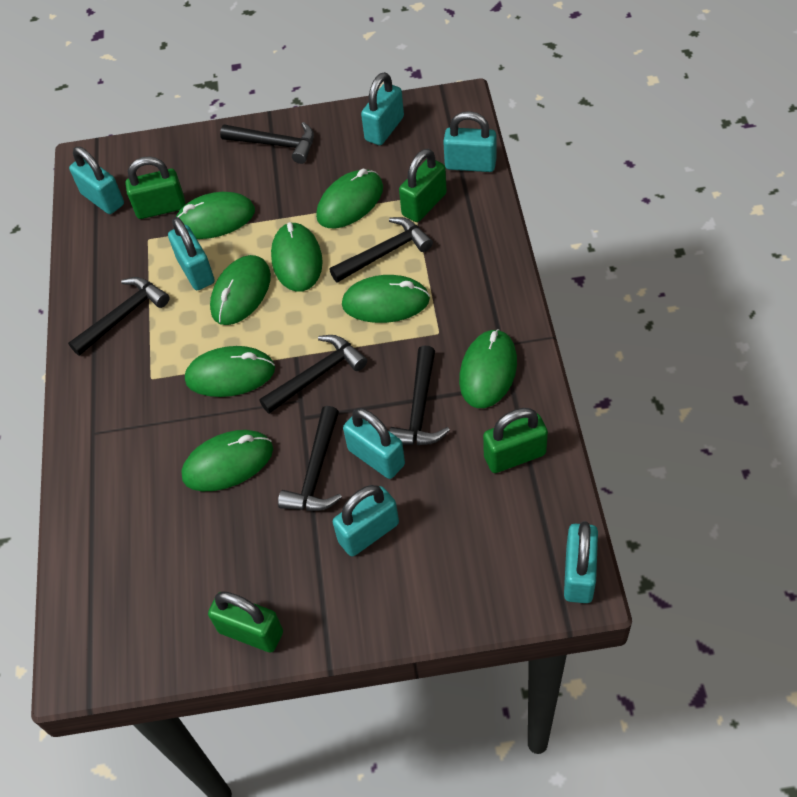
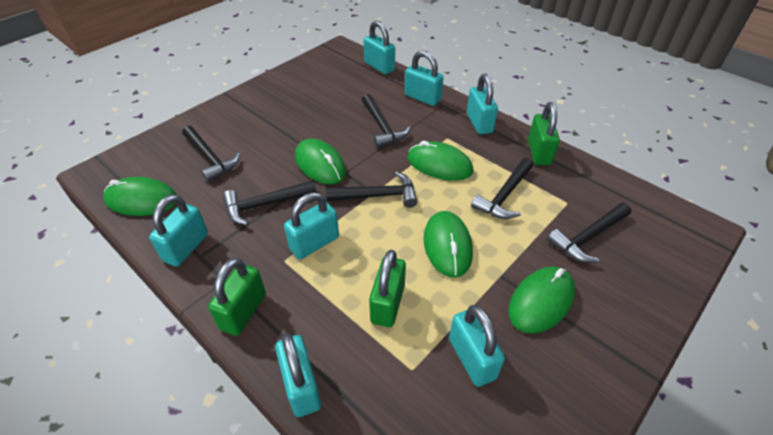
green mouse: [176,192,255,239] [181,430,273,491] [185,346,275,397] [210,255,271,325] [271,222,323,292] [316,169,383,229] [342,275,430,323] [459,329,517,408] = 8 -> [103,177,177,216] [295,139,346,184] [408,141,473,181] [424,211,473,278] [508,267,575,334] = 5
green padlock: [125,156,186,219] [208,591,283,652] [399,149,447,222] [483,408,548,473] = 4 -> [208,258,266,336] [369,250,406,327] [528,102,560,165] = 3

